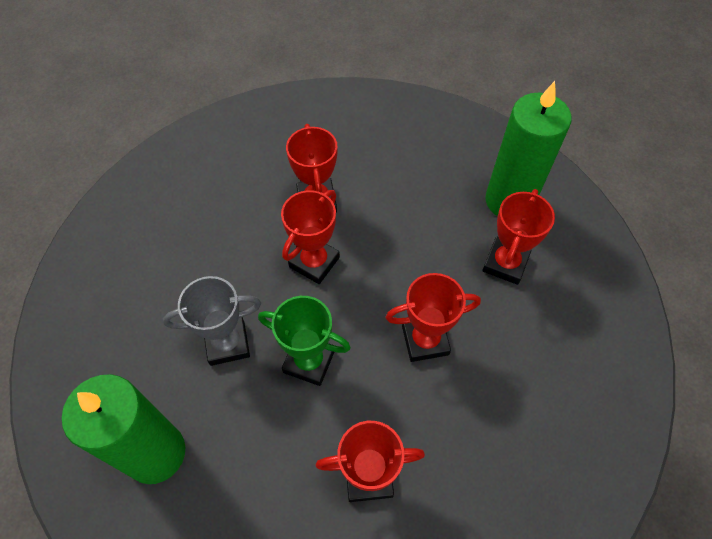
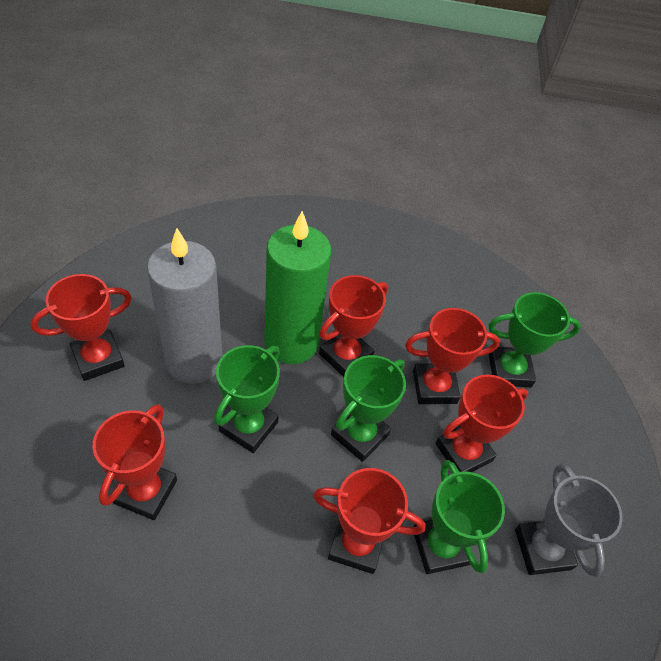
green candle: [62,374,185,484] [485,81,571,216] = 2 -> [265,211,331,364] = 1
green trophy: [258,296,351,386] = 1 -> [214,345,280,453] [331,355,406,462] [414,460,505,574] [489,292,581,387] = 4
grey candle: none = 0 -> [147,228,222,384] = 1
red trophy: [281,190,340,284] [286,124,338,213] [316,421,425,502] [386,273,481,362] [482,189,555,285] = 5 -> [31,274,132,381] [93,404,177,520] [313,468,426,574] [319,275,388,377] [405,308,500,404] [436,374,528,472] = 6

